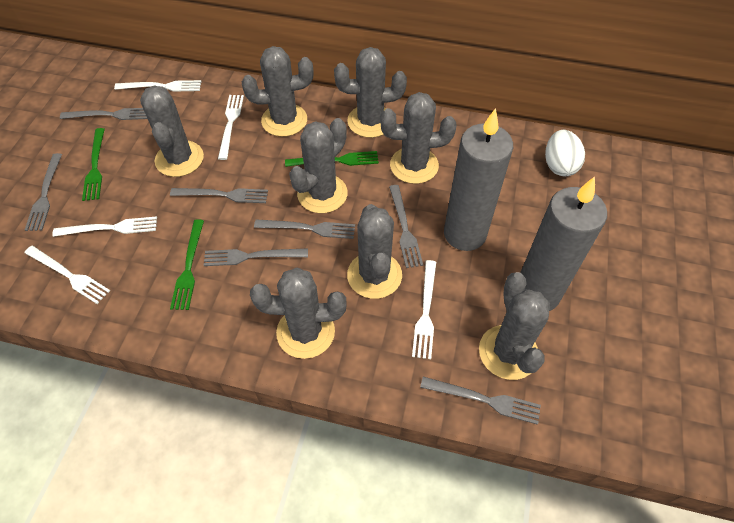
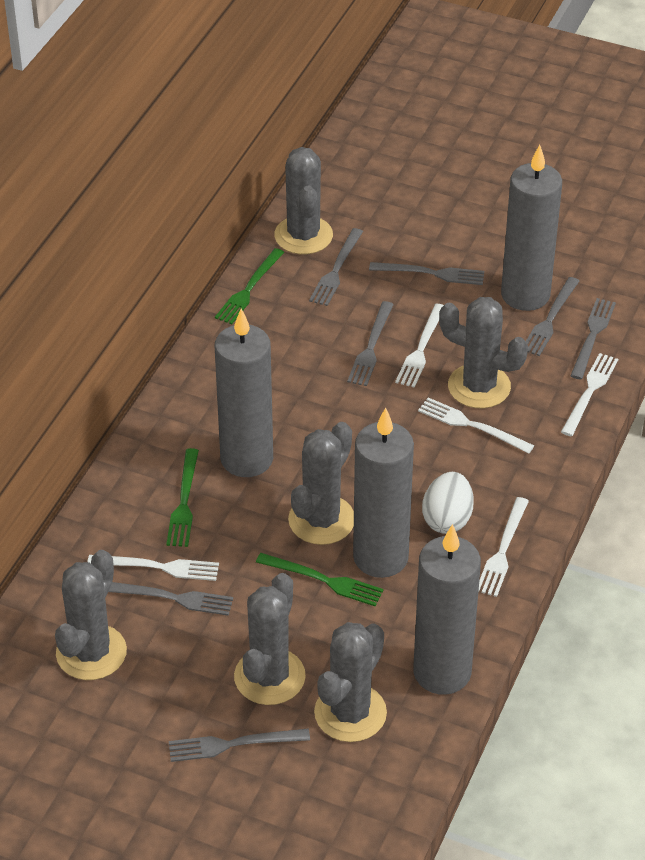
grey cactus: [140,86,204,177] [242,46,313,137] [250,268,346,359] [289,118,348,213] [334,47,407,138] [347,204,402,299] [380,92,457,184] [479,272,550,380] = 8 -> [55,550,127,680] [234,573,306,705] [274,147,333,254] [288,422,354,545] [314,622,387,742] [439,297,528,409] = 6
grey candle: [444,108,513,251] [520,177,607,311] = 2 -> [215,309,273,477] [353,408,414,578] [413,524,481,695] [501,145,562,311] = 4

